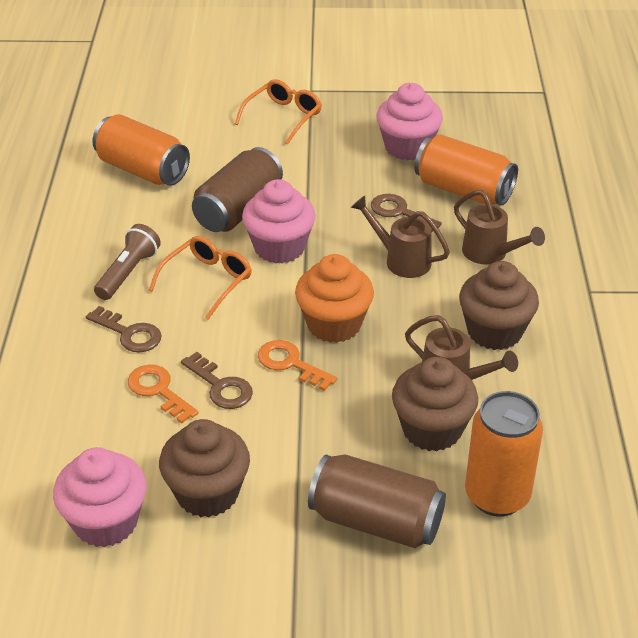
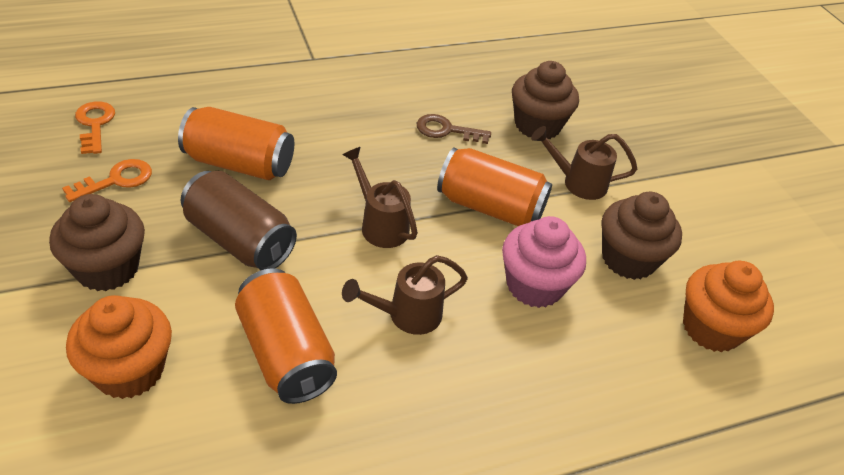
brown can: [192,147,283,232] [308,454,446,548] = 2 -> [181,171,297,270] = 1
brown flashlight: [94,224,161,300] = 1 -> none = 0
brown key: [86,306,162,353] [181,352,253,409] [371,194,442,233] = 3 -> [417,114,491,144] = 1
orange cupcake: [295,254,374,343] = 1 -> [66,295,172,399] [683,261,774,352] = 2
orange glasses: [149,236,252,320] [235,79,322,145] = 2 -> none = 0
pink cupcake: [53,447,147,547] [242,179,316,264] [377,83,443,161] = 3 -> [502,216,586,308] = 1

